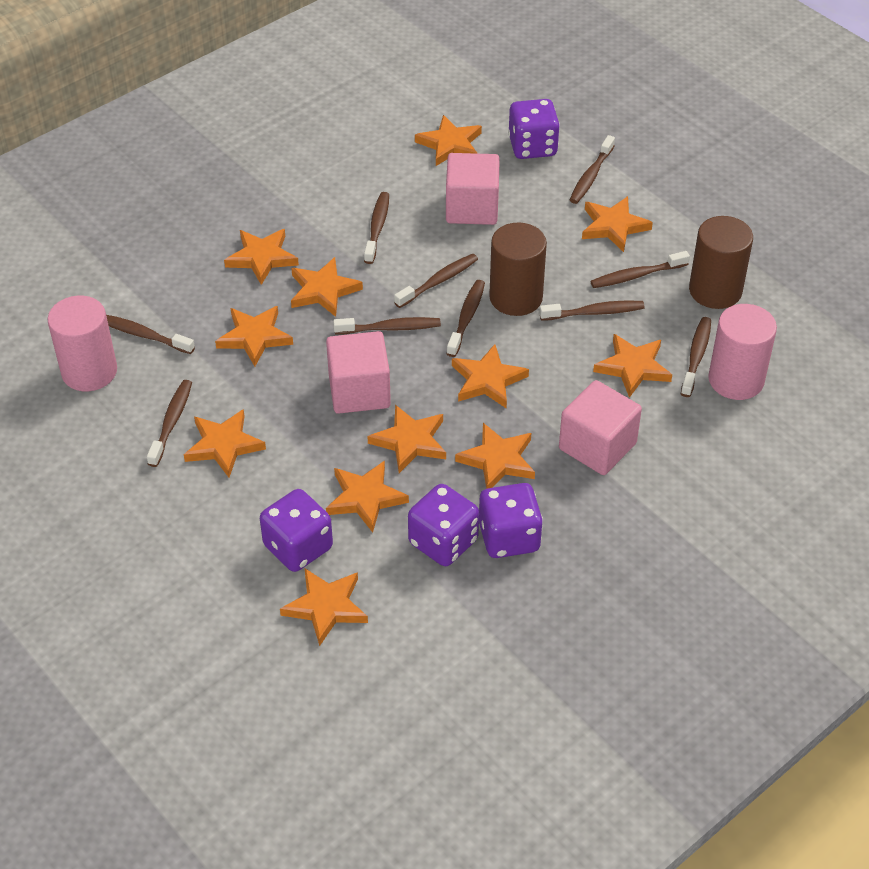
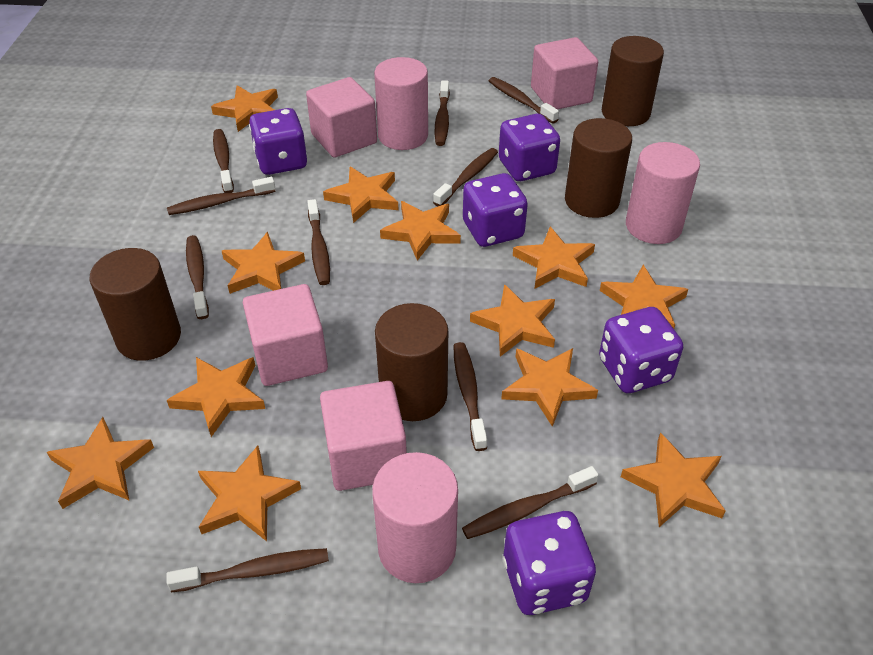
brown cylinder: [489,223,547,316] [689,216,753,309] = 2 -> [90,248,181,361] [375,303,448,421] [565,118,632,218] [602,36,664,126] = 4
pink cube: [326,331,391,414] [446,153,500,225] [559,380,642,475] = 3 -> [243,284,328,386] [306,77,377,158] [320,381,407,491] [531,37,598,109] = 4
pink cylinder: [48,296,117,391] [708,304,777,400] = 2 -> [372,452,458,583] [374,57,428,150] [626,142,700,244] = 3
purple dice: [260,489,333,572] [408,484,479,566] [479,483,543,558] [508,99,560,159] = 4 -> [249,108,308,175] [463,173,528,247] [499,114,560,181] [503,511,596,615] [599,307,683,393] = 5

